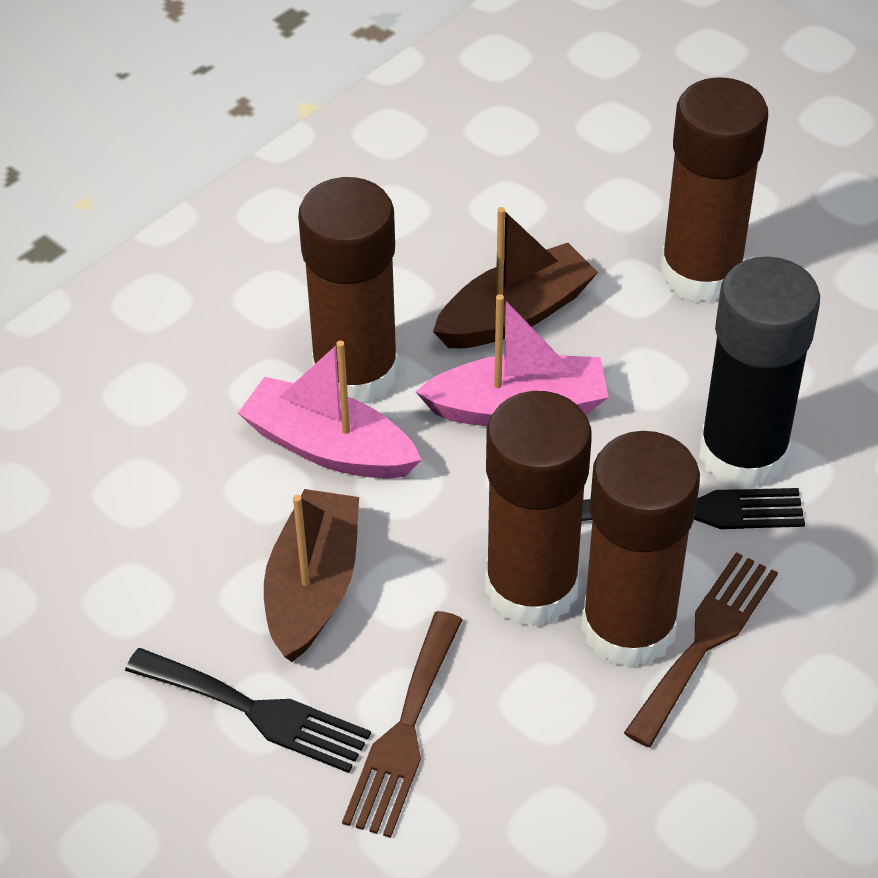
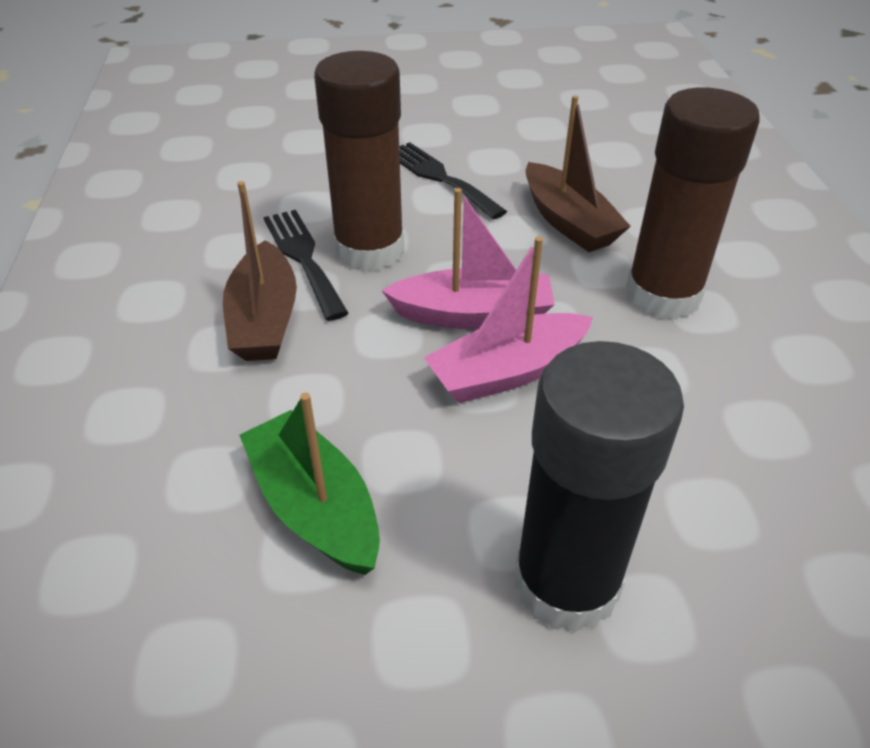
brown fork: [342,611,463,838] [624,552,778,747] = 2 -> none = 0
brown glue stick: [298,177,399,404] [485,391,592,627] [581,431,700,668] [660,77,768,302] = 4 -> [314,51,405,271] [625,87,760,320] = 2
green boat: none = 0 -> [239,393,380,575] = 1

